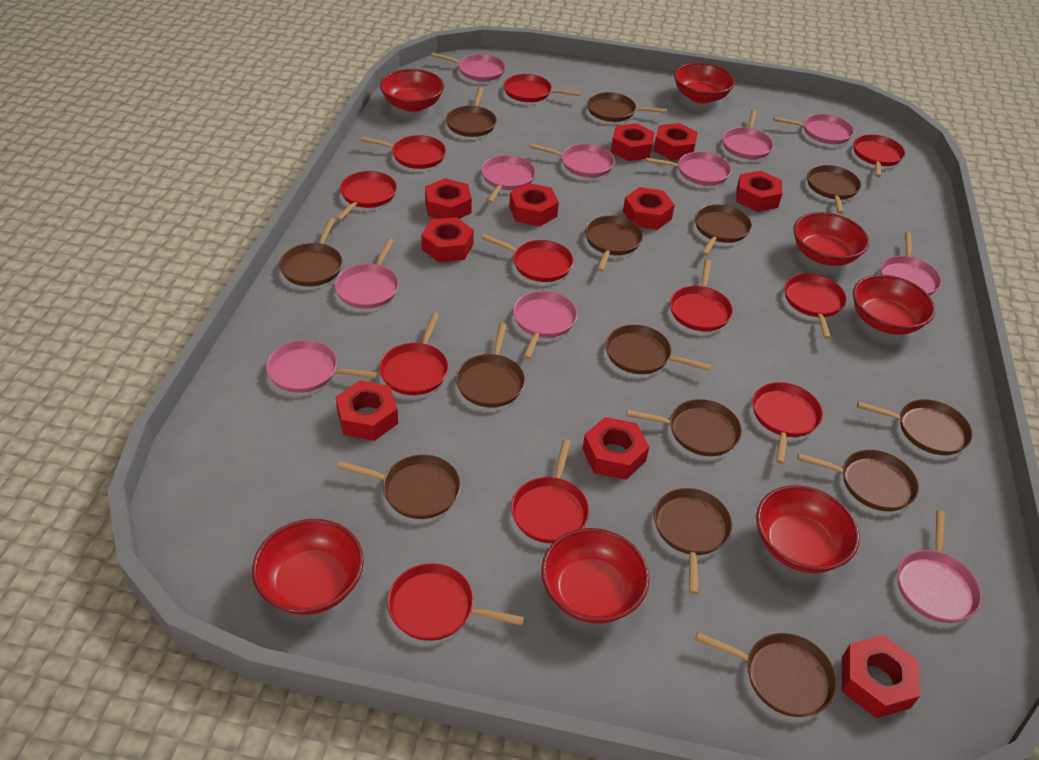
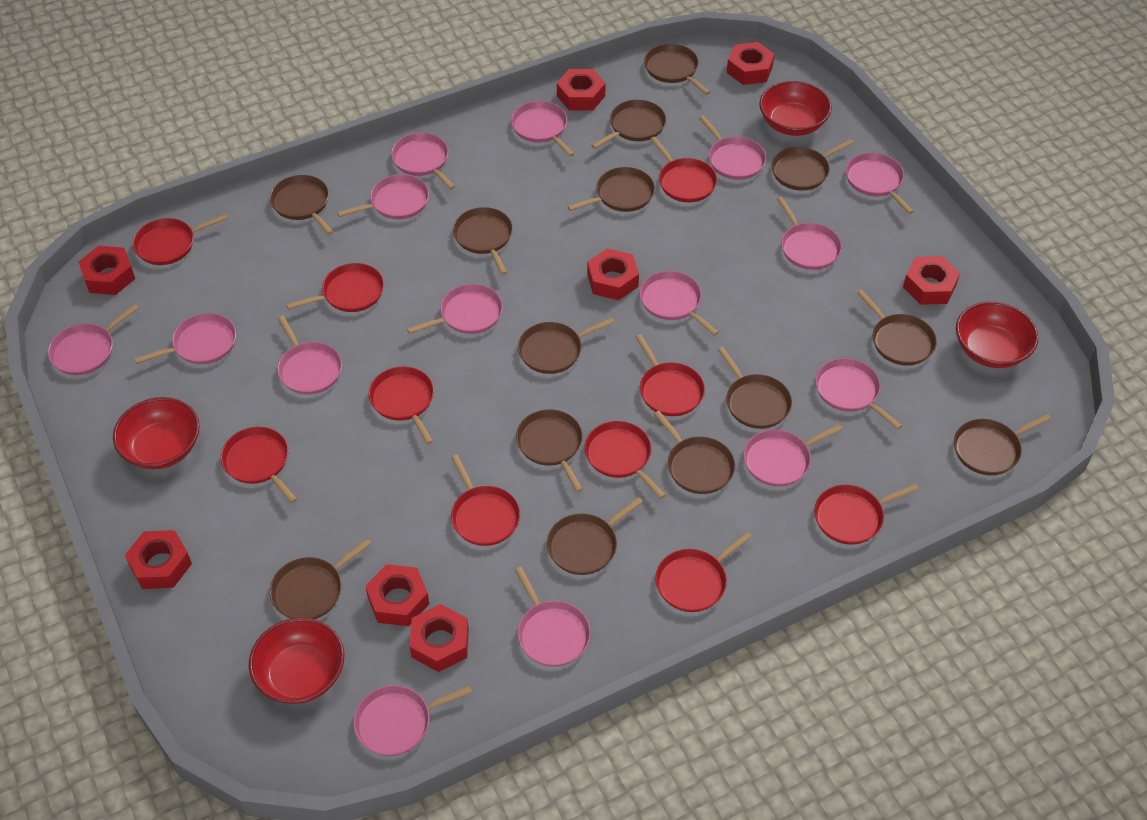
pink pan: [266,340,377,393] [335,238,399,309] [431,52,505,81] [481,155,536,203] [513,291,577,359] [530,144,615,178] [646,152,731,186] [722,110,773,159] [773,114,854,144] [880,232,942,296] [898,510,982,623] = 11 -> [48,304,139,375] [134,313,236,364] [277,315,342,395] [337,174,429,219] [353,685,472,756] [391,133,455,190] [407,284,503,334] [511,101,574,157] [515,567,591,667] [639,271,719,336] [699,115,766,180] [743,424,843,487] [777,197,842,270] [815,358,902,430] [846,152,914,214] = 15
red bowl: [252,519,364,615] [380,69,444,112] [541,528,649,624] [674,63,735,104] [756,485,860,573] [793,212,869,266] [853,275,935,335] = 7 -> [113,397,200,469] [249,617,344,704] [759,81,832,136] [956,302,1038,368] = 4
red nut: [336,380,398,441] [421,217,474,262] [425,178,472,219] [509,183,559,226] [583,417,649,480] [611,123,655,161] [623,187,675,230] [653,123,698,160] [736,171,782,212] [842,635,921,718] = 10 -> [78,246,135,295] [125,530,192,589] [365,564,429,626] [410,604,469,672] [557,69,606,110] [587,248,639,300] [727,42,775,85] [903,256,960,305] = 8
red pan: [336,171,397,221] [361,135,446,169] [379,313,449,395] [387,563,524,641] [481,234,574,282] [503,74,580,102] [511,440,589,543] [670,260,733,331] [752,382,823,464] [784,273,847,339] [853,134,905,177] = 11 -> [133,214,228,265] [221,427,297,503] [286,263,384,312] [369,367,434,444] [451,454,520,546] [584,421,666,499] [635,334,705,416] [650,136,717,202] [655,532,752,612] [814,484,919,545] = 10

